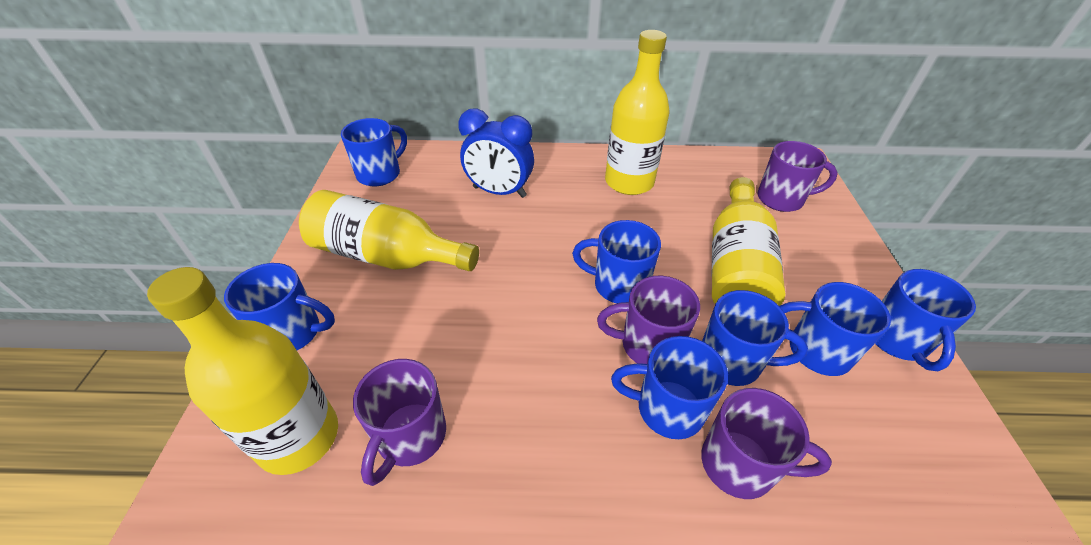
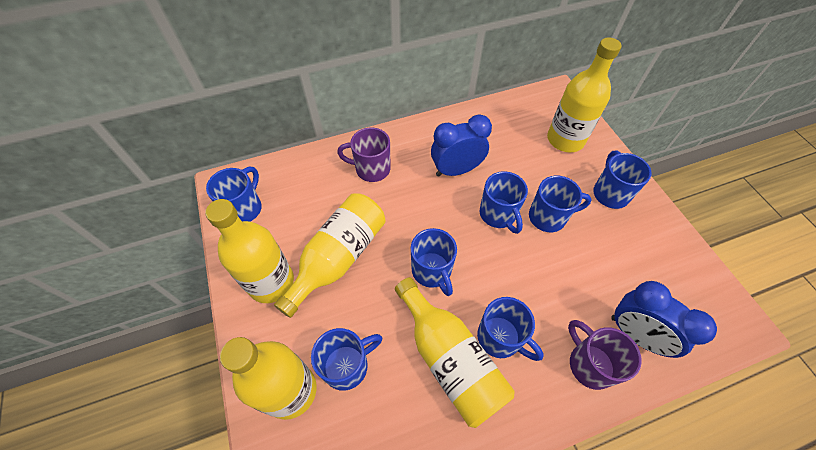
blue clock: [458,109,534,198] = 1 -> [431,114,492,177] [611,281,717,358] = 2
purple mug: [353,359,446,486] [597,276,700,364] [701,388,832,499] [758,141,838,212] = 4 -> [337,127,390,182] [568,320,642,390] = 2
yellow bottle: [147,267,338,475] [299,190,479,271] [605,30,670,195] [712,177,785,306] = 4 -> [205,199,294,303] [220,337,317,420] [274,193,386,318] [395,277,515,428] [547,37,621,152] = 5

